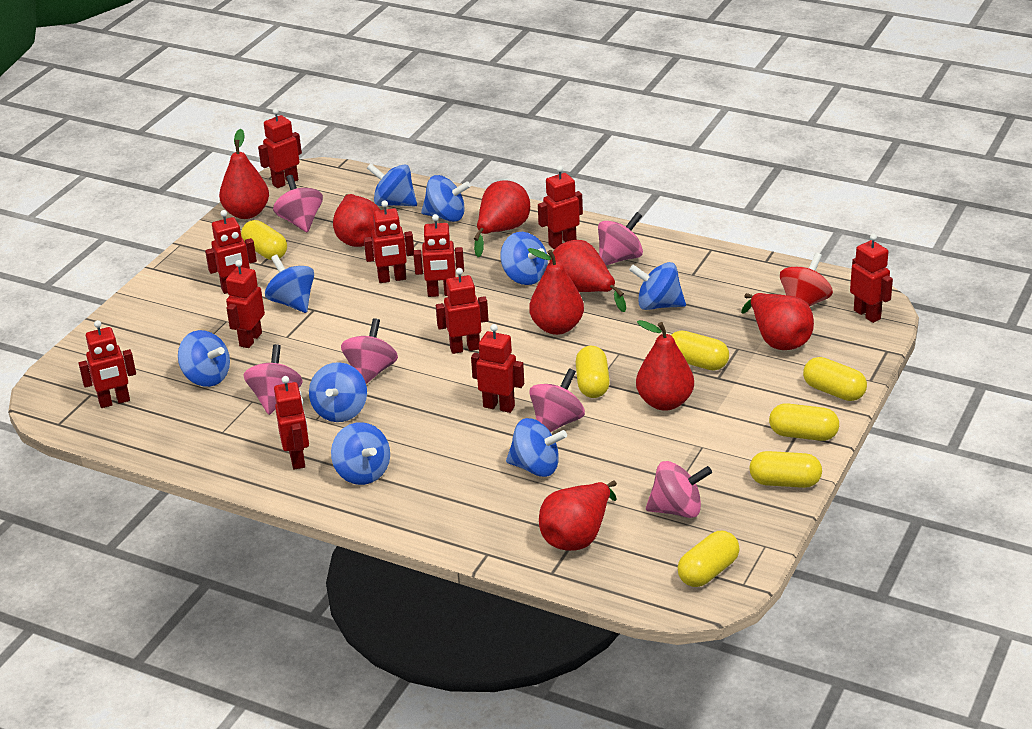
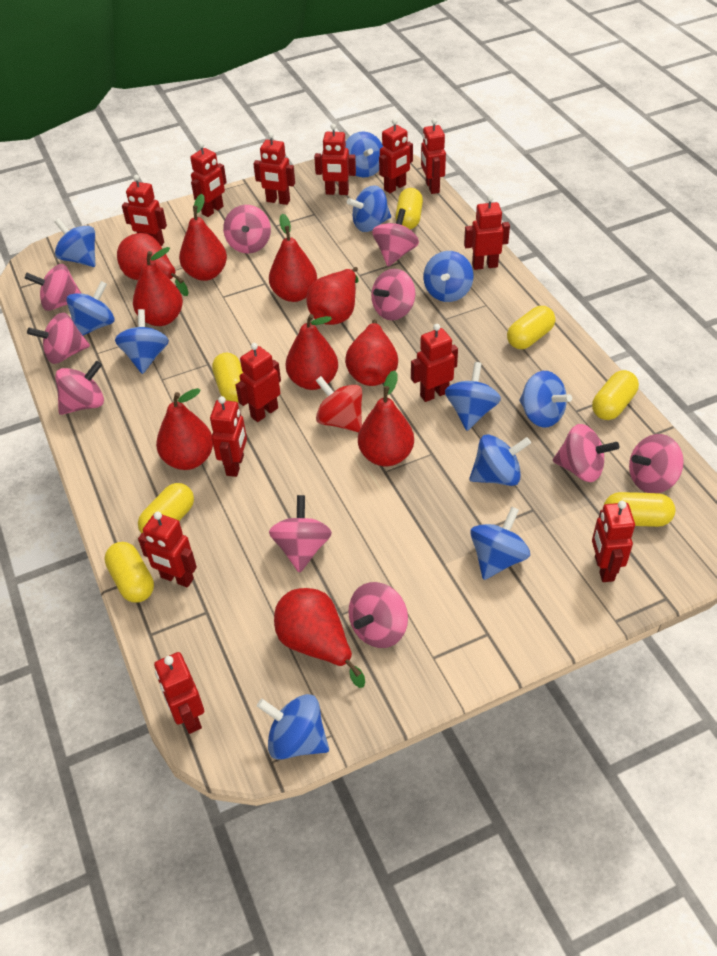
blue spinning top: [178,330,230,387] [265,255,314,313] [309,362,367,422] [331,422,390,485] [367,163,417,207] [421,175,471,222] [500,232,548,285] [506,418,567,477] [629,262,686,310] = 9 -> [54,218,95,267] [66,281,114,335] [115,309,169,374] [257,694,329,760] [345,132,383,177] [347,186,391,232] [423,251,473,302] [445,362,501,431] [469,434,531,486] [470,507,530,580] [519,371,572,428] = 11
pink spinning top: [243,344,303,415] [273,175,323,233] [341,318,398,384] [529,368,585,432] [598,212,643,265] [646,461,712,518] = 6 -> [25,264,82,311] [27,312,90,364] [55,361,104,415] [223,205,271,253] [269,495,332,573] [348,582,408,648] [371,269,415,320] [372,209,419,266] [553,424,619,482] [629,434,684,493] = 10
red pear: [219,129,269,219] [333,194,380,247] [474,180,530,257] [528,248,584,335] [539,481,617,551] [549,240,626,312] [636,320,694,411] [741,293,814,350] = 8 -> [117,233,189,296] [133,247,183,326] [156,388,213,470] [179,194,227,281] [269,214,317,302] [274,588,365,688] [286,314,338,390] [306,267,359,325] [345,319,398,386] [358,370,414,466] = 10
red robot: [79,320,136,408] [205,210,257,294] [226,260,265,348] [258,108,302,188] [274,376,309,470] [364,200,414,283] [413,214,464,297] [436,268,489,354] [471,324,524,413] [538,166,583,249] [850,234,893,323] = 11 -> [122,175,167,247] [138,512,197,587] [154,652,204,734] [190,142,227,217] [210,396,247,477] [235,343,281,422] [253,132,295,205] [314,124,356,195] [379,119,413,193] [411,324,458,402] [421,118,446,194] [464,195,510,270] [592,501,635,582] = 13

